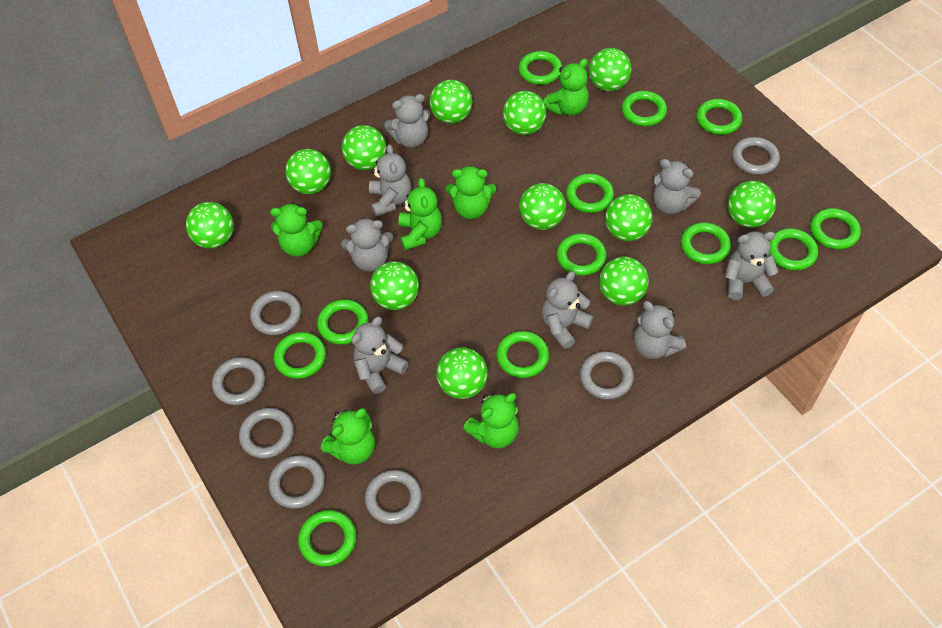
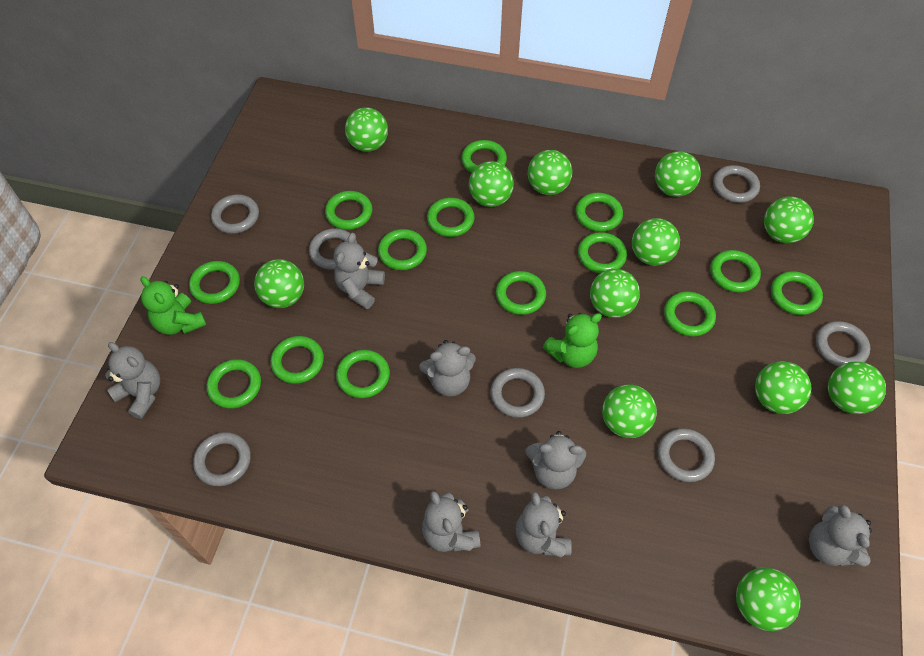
green ring: [274,332,326,379] [298,510,356,567] [317,299,369,344] [496,331,549,378] [519,51,562,85] [557,233,607,276] [566,174,614,213] [622,91,667,126] [681,222,731,264] [696,99,742,135] [769,228,818,271] [810,208,861,249] = 12 -> [189,261,240,304] [207,359,261,409] [270,336,324,384] [325,191,372,230] [336,350,390,398] [378,229,427,270] [427,198,474,237] [462,140,507,173] [496,271,546,315] [576,193,623,232] [578,232,627,273] [664,292,716,336] [710,250,761,292] [771,271,823,315] = 14
green teddy bear: [270,203,323,257] [321,408,375,464] [399,178,442,251] [446,165,496,219] [463,393,519,448] [543,58,589,116] = 6 -> [140,276,206,335] [543,313,602,368] = 2
grey teddy bear: [341,217,393,272] [351,317,409,394] [369,144,411,217] [384,94,430,148] [542,271,594,349] [634,301,686,359] [653,159,701,214] [725,231,779,300] = 8 -> [105,342,160,419] [334,233,385,309] [419,340,476,397] [422,491,481,552] [516,492,572,557] [525,431,586,490] [809,504,872,567] = 7

